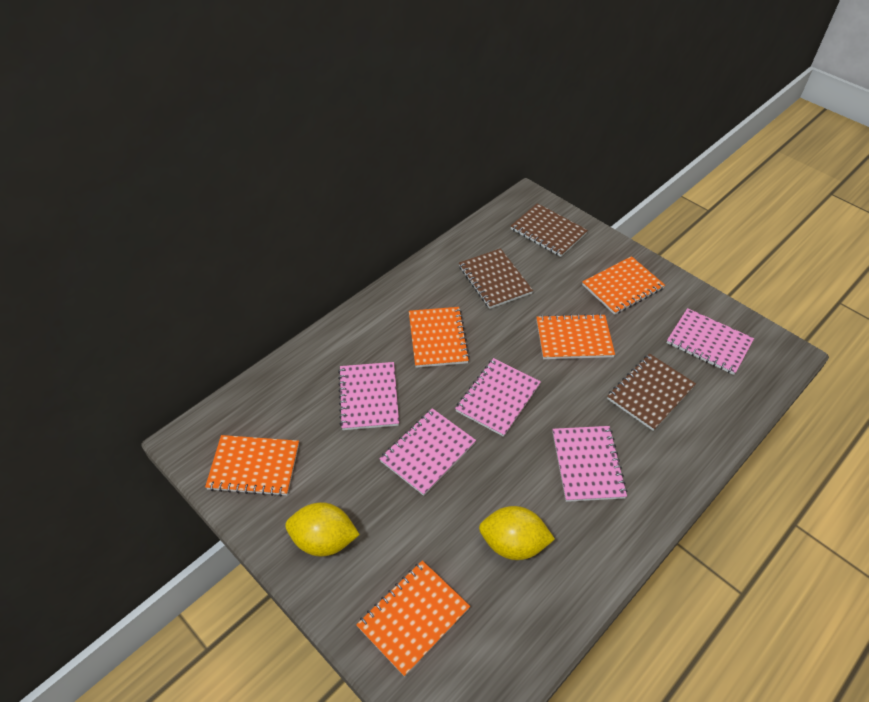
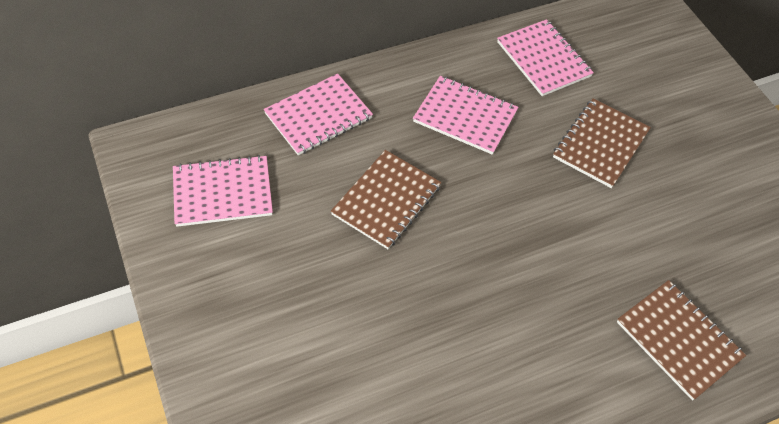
orange notebook: [205,435,299,496] [356,560,470,677] [409,307,470,368] [536,313,615,359] [582,256,665,315] = 5 -> none = 0
pink notebook: [338,362,399,430] [379,408,476,496] [455,358,541,437] [553,426,628,502] [667,308,754,375] = 5 -> [173,155,273,227] [264,74,373,155] [413,76,518,155] [497,19,594,96] = 4
yellow lemon: [285,502,360,557] [479,506,555,560] = 2 -> none = 0

